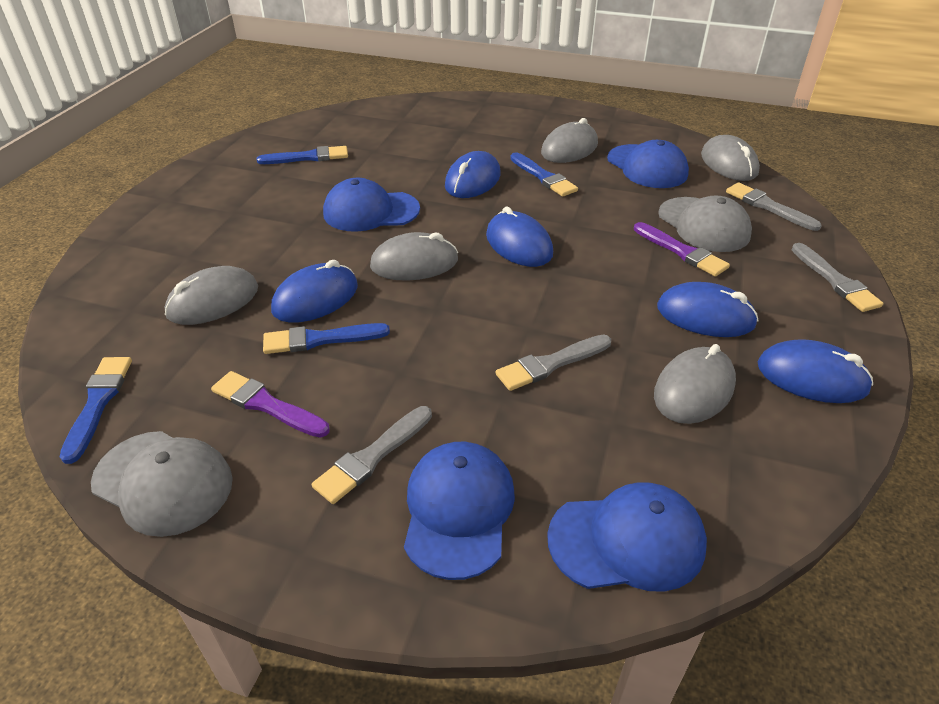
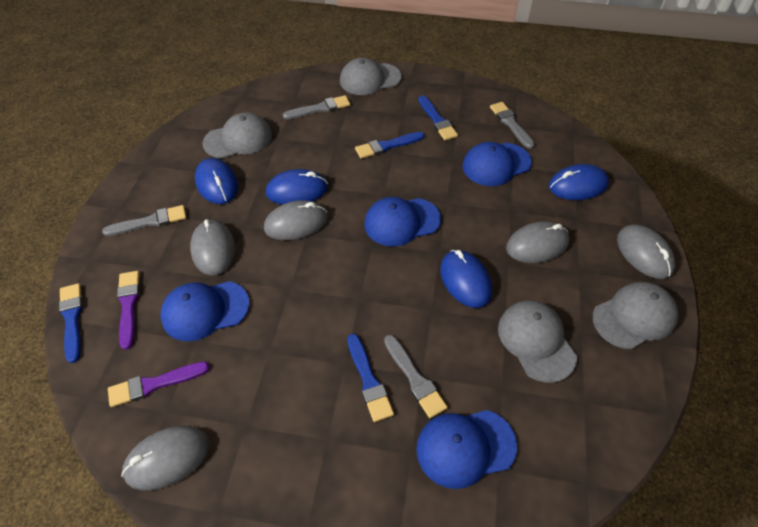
blue mouse: [271,260,358,323] [445,151,501,198] [486,206,553,267] [657,282,759,337] [758,339,873,403] = 5 -> [195,158,238,204] [266,169,328,205] [440,250,492,308] [549,164,609,200] = 4
grey cap: [91,431,233,537] [658,195,752,252] = 2 -> [203,112,272,158] [340,58,402,95] [498,300,577,383] [593,282,678,350] = 4

